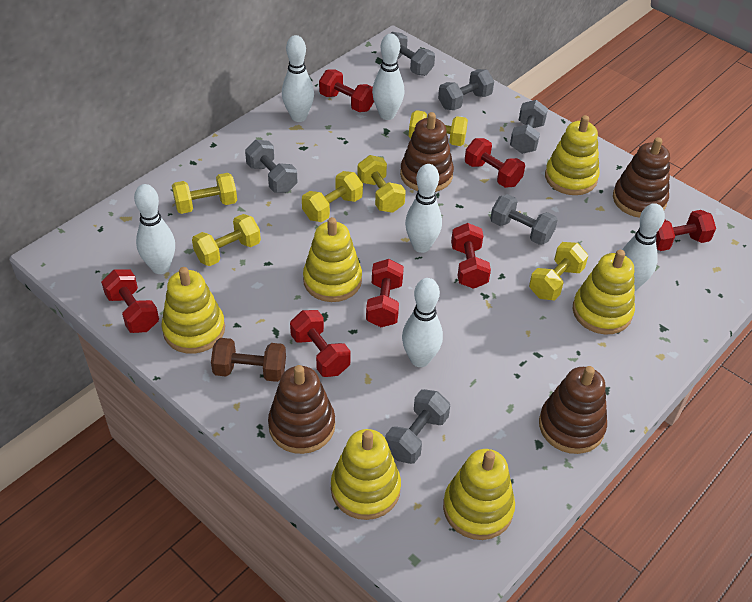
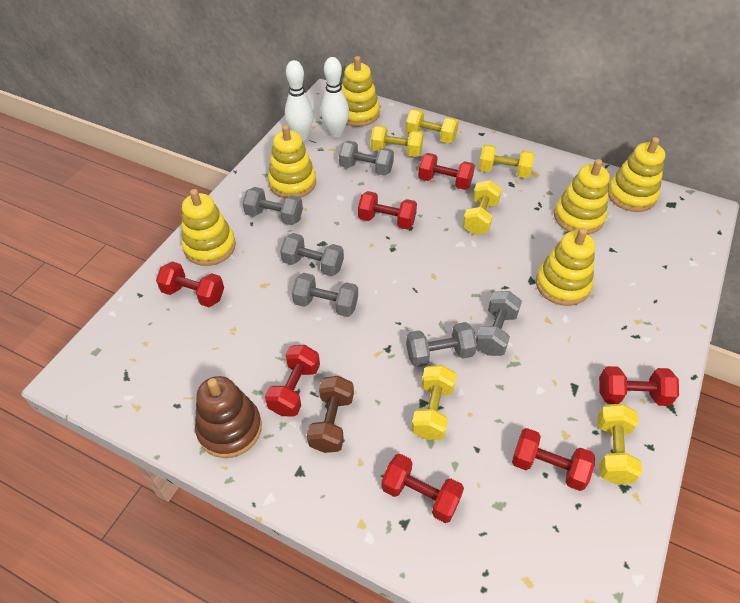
brown stacking toy: [268,365,335,454] [400,112,454,192] [539,366,607,454] [613,137,670,218] = 4 -> [195,376,262,458] = 1
white bowling pin: [134,184,175,274] [282,35,314,122] [372,34,404,120] [402,278,443,367] [405,164,442,253] [622,203,665,291] = 6 -> [285,60,314,141] [321,57,349,138] = 2

